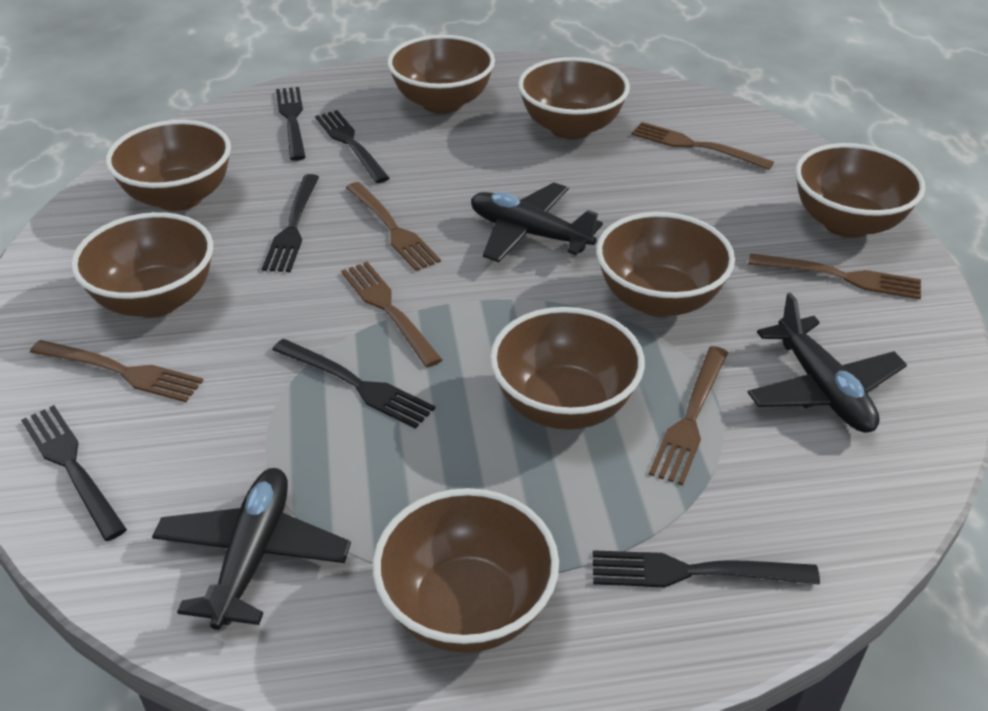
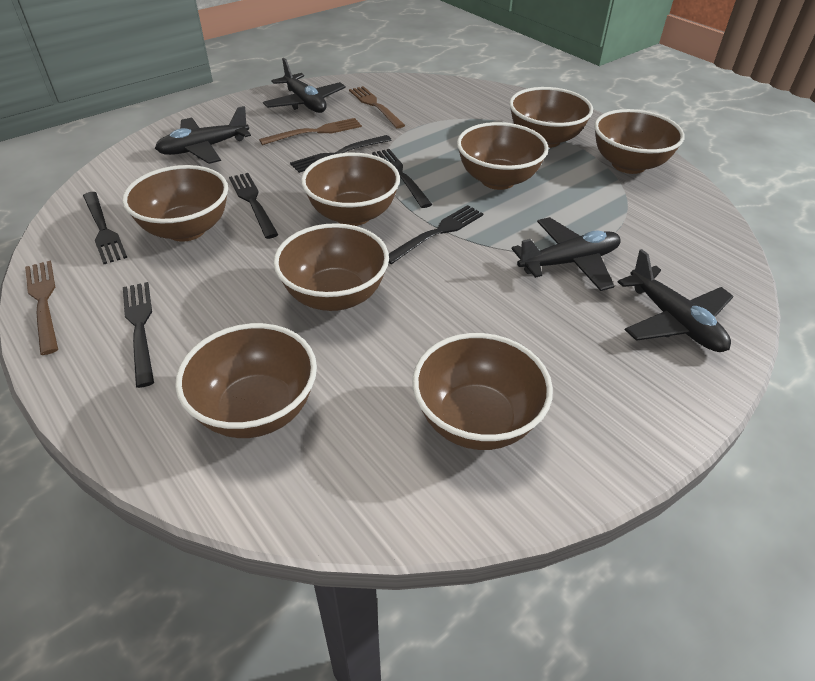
black plane: [152,468,351,630] [471,182,603,262] [747,293,907,433] = 3 -> [155,106,251,164] [263,58,346,113] [512,217,621,291] [618,249,733,352] = 4
brown fork: [30,340,203,402] [341,262,442,367] [346,182,441,271] [631,122,774,170] [649,346,728,486] [748,253,921,299] = 6 -> [25,261,58,355] [259,118,362,145] [349,86,405,129] = 3

